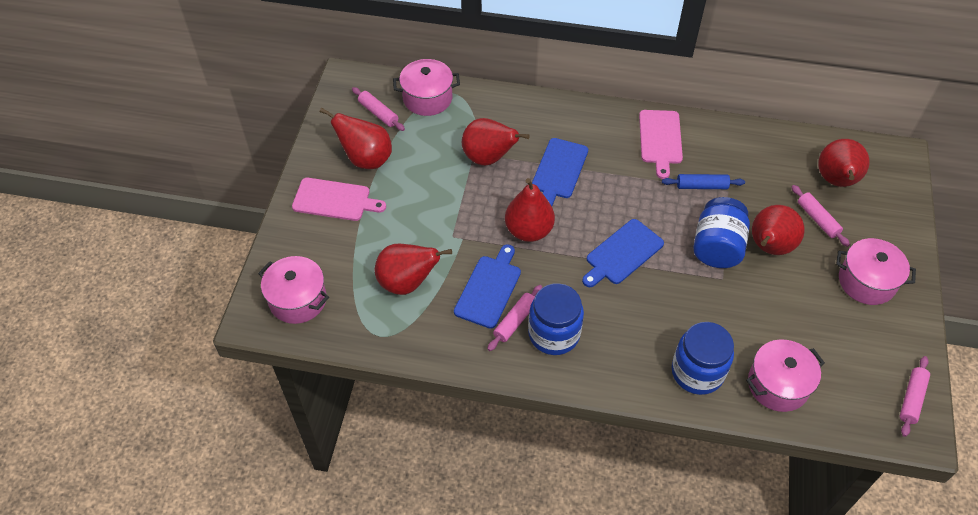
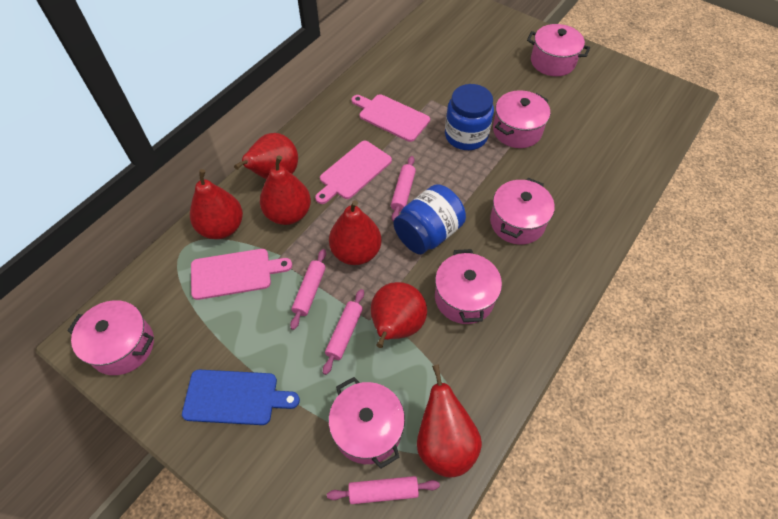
blue cutting board: [454,244,521,329] [532,138,588,206] [582,219,664,287] = 3 -> [182,369,300,425] = 1
blue jar: [528,283,584,355] [672,322,734,395] [693,197,750,268] = 3 -> [393,184,466,254] [445,84,494,150] = 2
blue rolling pin: [662,174,745,189] = 1 -> none = 0
pink cutting board: [292,178,386,221] [639,110,683,179] = 2 -> [191,249,292,300] [315,141,392,204] [352,94,430,142] = 3
pink pot: [258,256,329,324] [393,59,460,116] [746,339,825,412] [836,238,916,305] = 4 -> [67,300,154,375] [329,377,405,469] [435,249,502,324] [490,178,555,245] [493,90,550,148] [527,24,590,76] = 6

